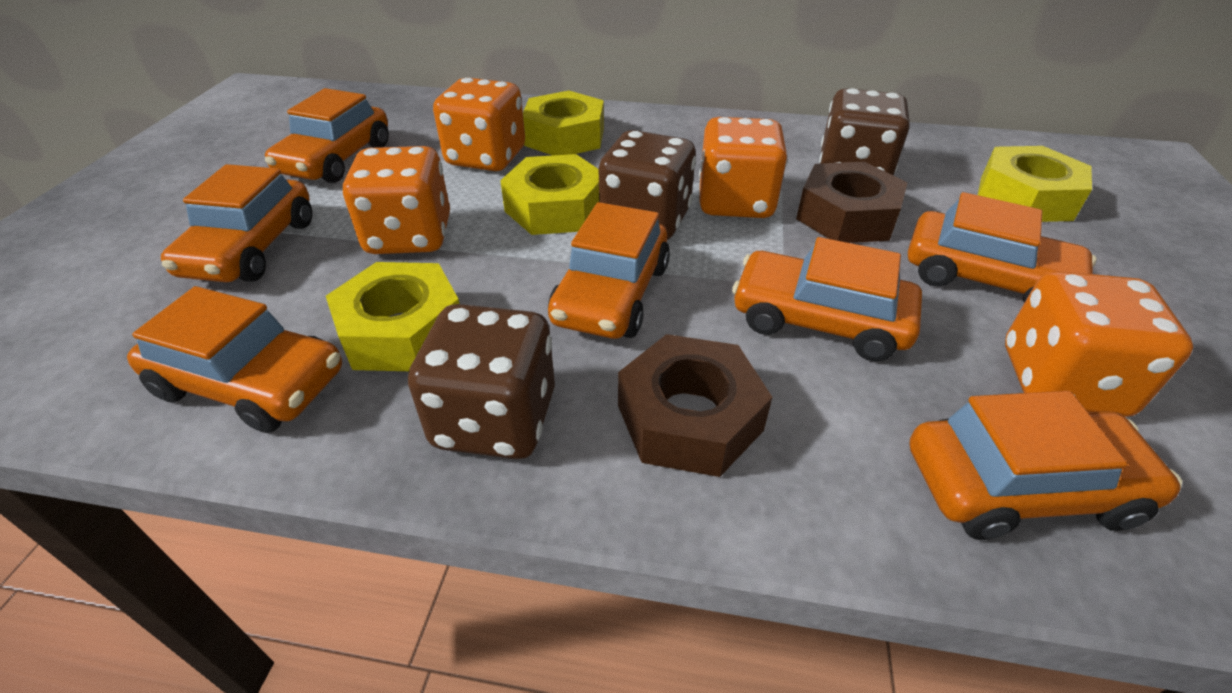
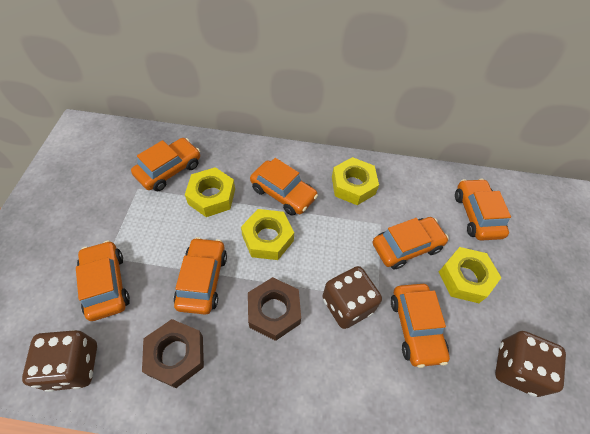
orange dice: [343,146,450,254] [433,78,525,171] [699,117,788,218] [1005,271,1193,417] = 4 -> none = 0

